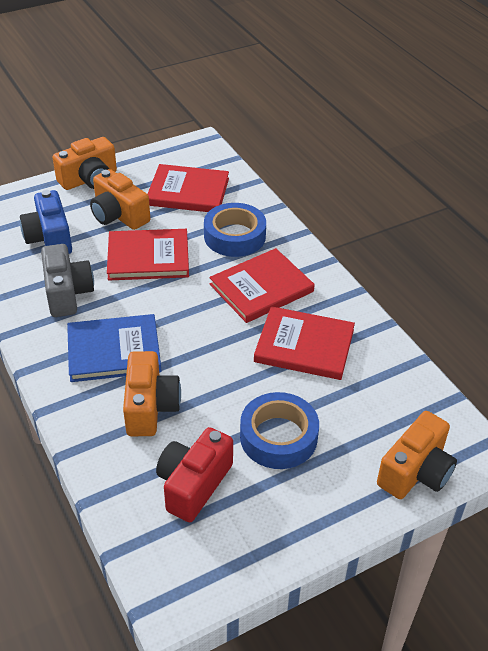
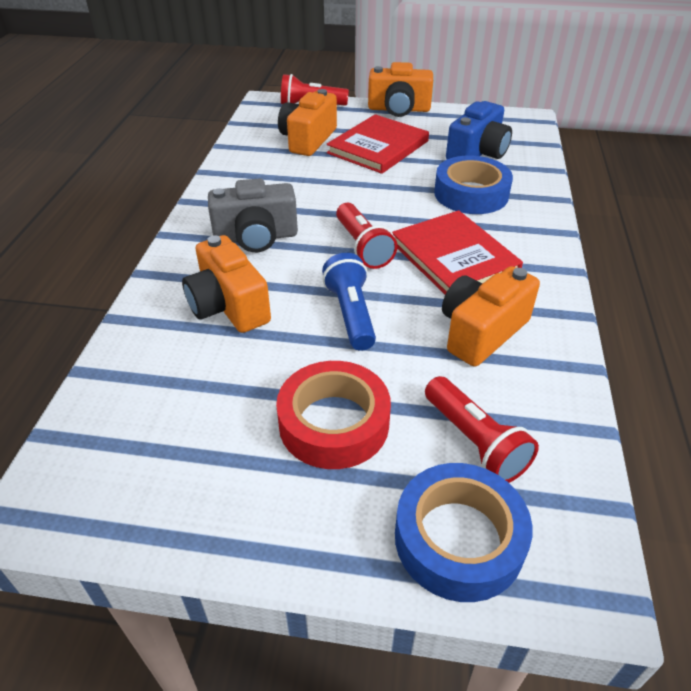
blue book: [67,314,162,382] = 1 -> none = 0
blue flashlight: none = 0 -> [322,253,376,351] = 1
red book: [107,229,189,281] [148,164,229,212] [209,248,315,323] [254,306,355,380] = 4 -> [327,114,429,174] [392,210,523,295] = 2
red camera: [156,427,233,522] = 1 -> none = 0
red flashlight: none = 0 -> [281,74,349,106] [336,203,398,269] [425,376,539,483] = 3
red tape: none = 0 -> [276,361,391,469] = 1

